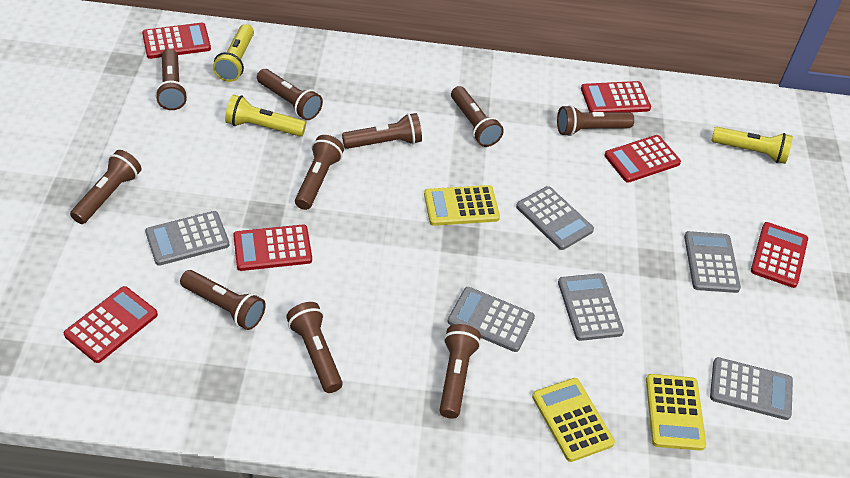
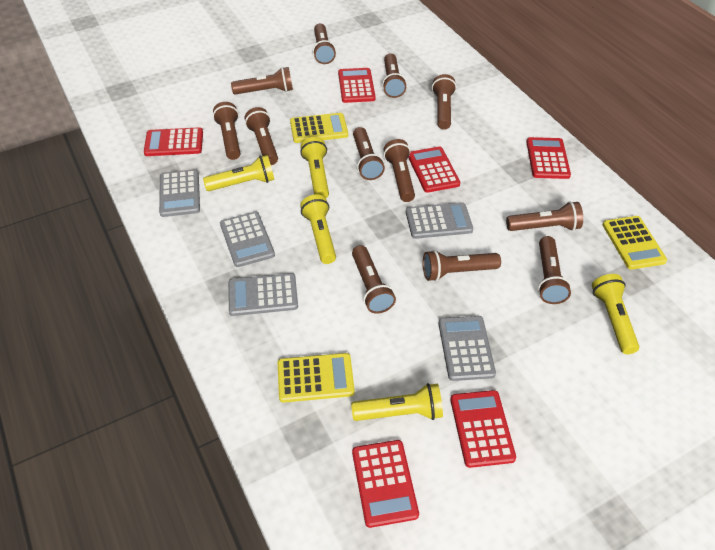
brown flashlight: [70,150,141,224] [155,49,188,110] [180,270,266,330] [257,69,323,120] [286,302,343,393] [295,135,344,210] [342,113,422,149] [439,324,481,419] [451,86,504,147] [557,105,634,136] = 10 -> [213,102,240,160] [231,67,293,95] [245,107,278,165] [313,23,336,64] [352,245,396,313] [353,127,385,180] [382,53,407,98] [384,139,415,202] [423,250,501,281] [432,74,456,130] [506,201,583,231] [538,236,571,304] = 12
grey calculator: [145,211,229,266] [447,287,535,352] [516,186,594,250] [558,273,624,341] [684,231,741,293] [710,357,793,420] = 6 -> [159,169,200,217] [220,212,275,267] [228,273,298,316] [406,202,473,239] [438,316,496,381] = 5
yellow flashlight: [213,24,254,82] [225,95,306,137] [711,127,793,164] = 3 -> [203,155,274,191] [300,137,329,198] [300,194,336,264] [351,383,443,421] [592,274,639,354] = 5

